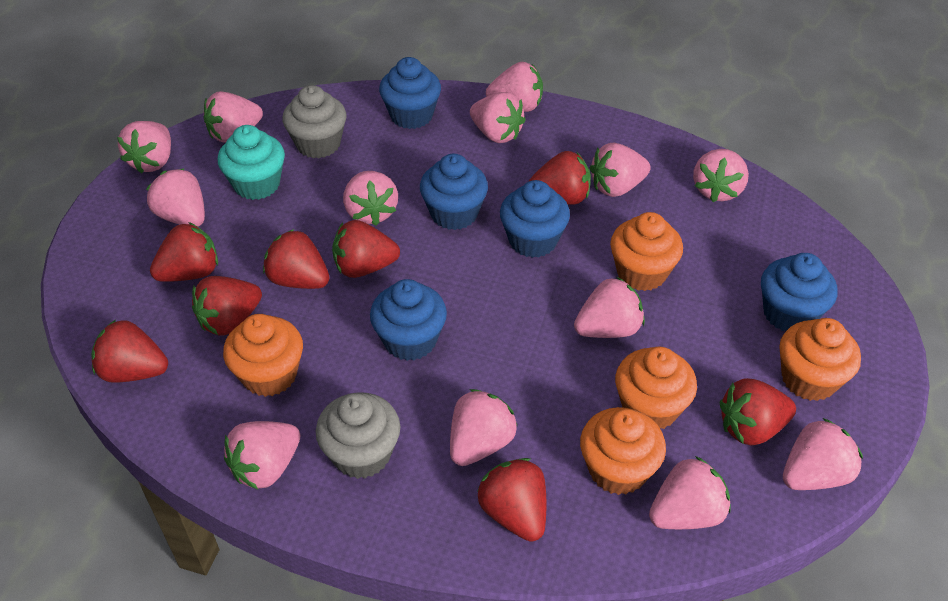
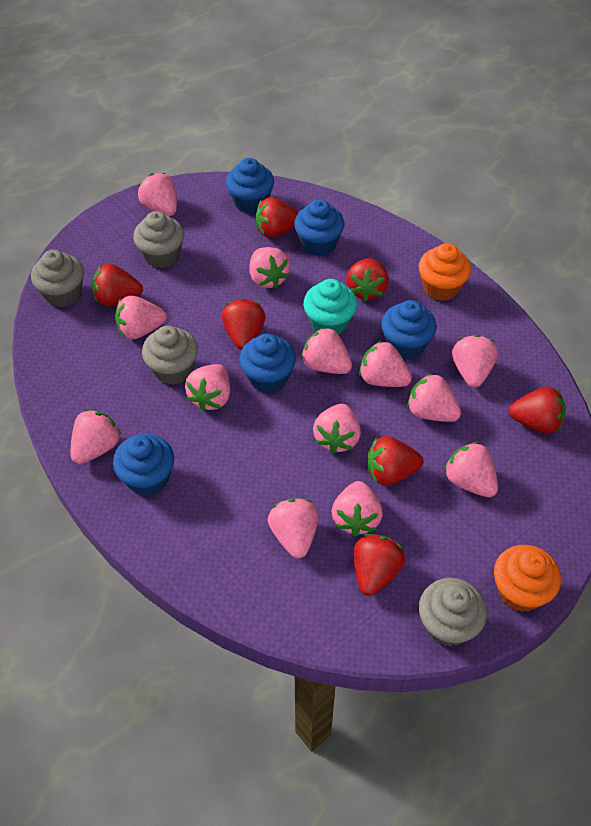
grey cupcake: [282,85,346,158] [316,392,400,479] = 2 -> [31,250,84,307] [133,211,184,268] [142,325,198,385] [419,578,487,647] = 4
orange cupcake: [223,314,303,397] [580,407,666,495] [610,212,683,291] [615,347,697,429] [779,318,861,401] = 5 -> [419,243,471,301] [494,545,561,612] = 2
red strawberry: [91,320,168,383] [150,222,218,282] [192,276,262,336] [263,229,330,289] [332,220,400,278] [478,458,546,542] [528,151,591,205] [720,378,796,445] = 8 -> [92,264,143,306] [222,299,265,350] [255,197,299,238] [346,258,389,301] [353,534,405,596] [368,436,423,485] [508,386,566,434] = 7

